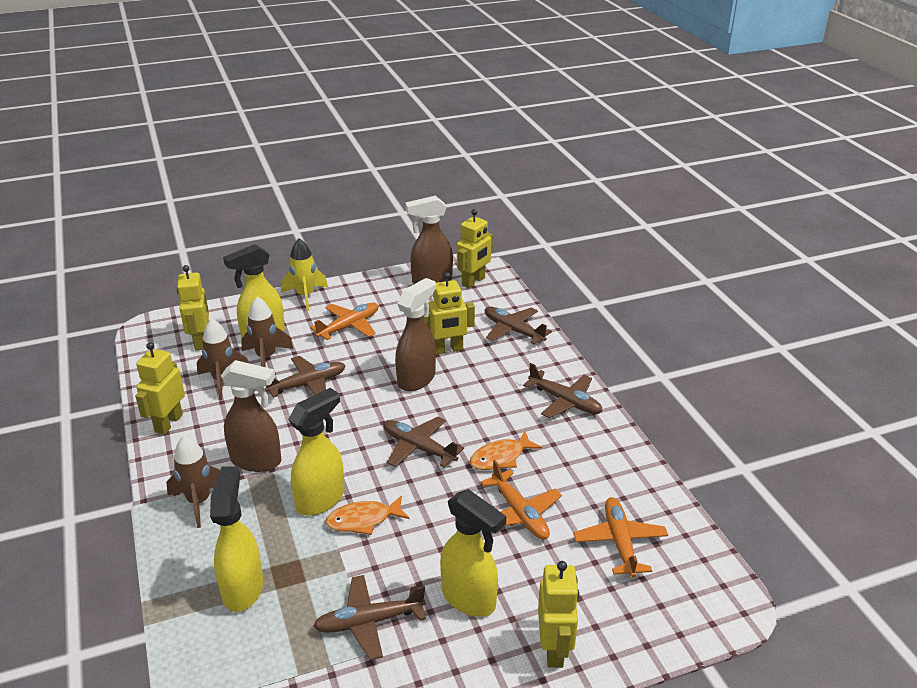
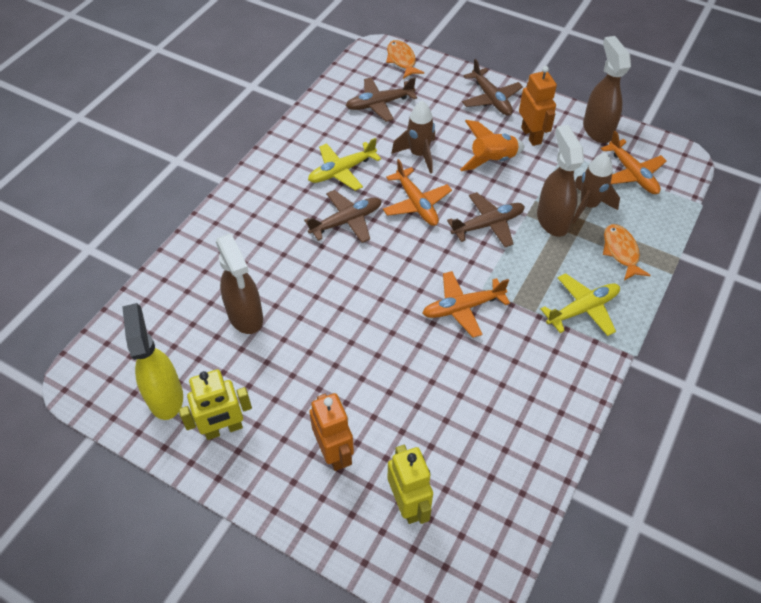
brown plane: [264,356,346,398] [313,575,426,660] [383,417,464,467] [485,306,552,344] [523,363,603,418] = 5 -> [304,190,382,243] [346,77,417,122] [447,192,525,247] [462,59,523,116] = 4
brown rocket: [166,436,220,528] [197,319,249,400] [241,297,294,367] = 3 -> [391,101,435,174] [572,153,620,224] = 2
orange robot: none = 0 -> [309,393,354,471] [519,66,557,146] = 2
orange rocket: none = 0 -> [460,120,525,171] = 1
yellow plane: none = 0 -> [308,138,381,191] [541,273,620,336] = 2
yellow robot: [135,342,185,435] [177,265,209,351] [422,272,475,354] [457,209,493,288] [538,561,579,668] = 5 -> [179,369,252,440] [388,445,433,524] = 2
yellow rocket: [281,238,328,311] = 1 -> none = 0
yellow spray bottle: [210,466,263,612] [223,244,285,338] [288,388,344,516] [440,489,506,617] = 4 -> [122,303,183,420] = 1

